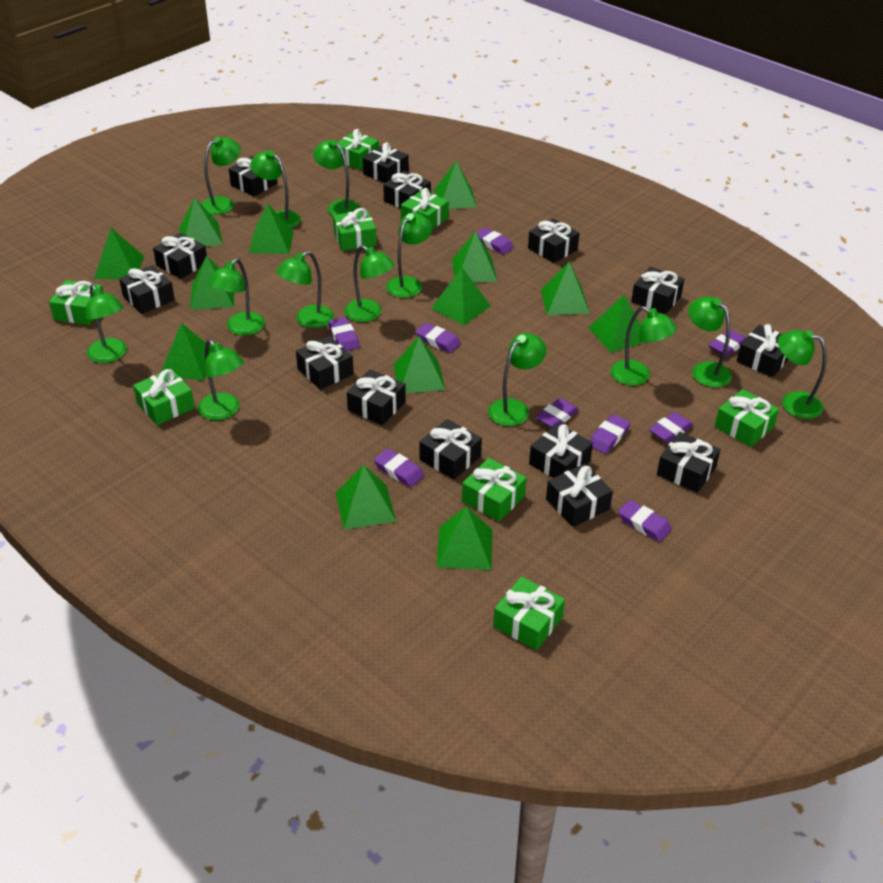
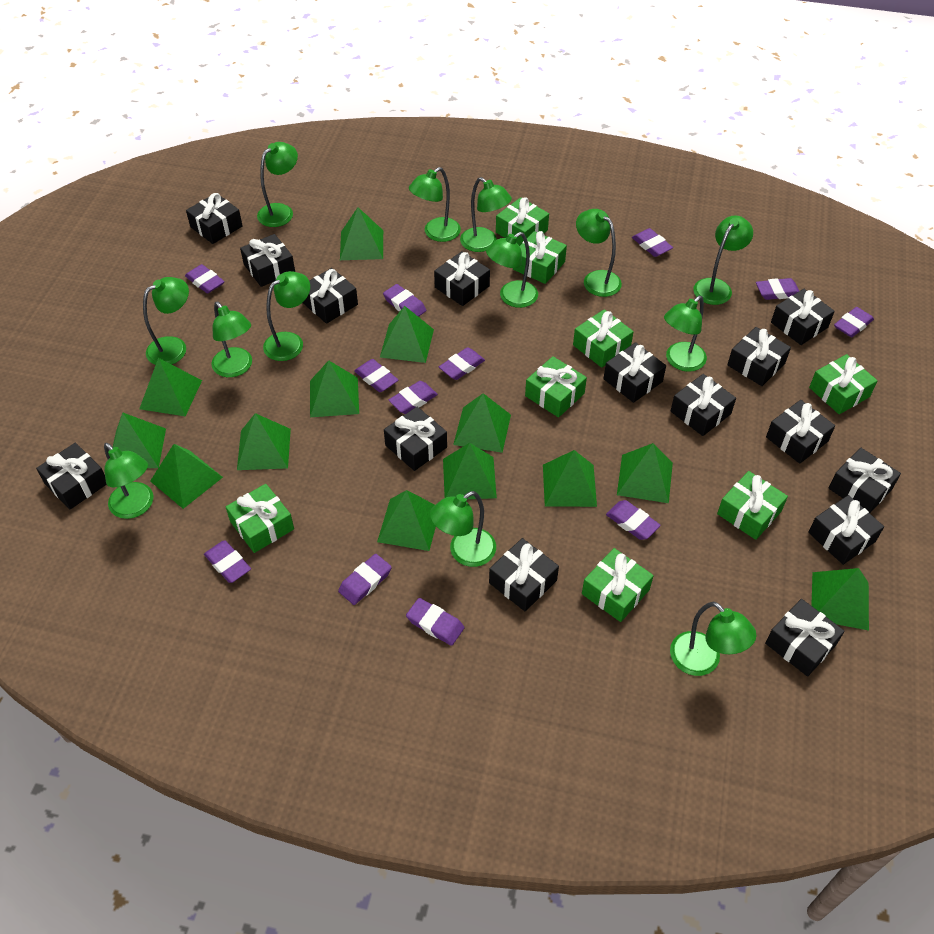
black gift: [119,265,175,314] [153,233,207,279] [229,156,277,196] [296,336,354,390] [347,369,406,425] [363,142,409,183] [383,171,431,208] [419,419,482,480] [528,218,580,263] [529,423,593,478] [546,464,613,527] [631,267,684,314] [657,432,720,493] [737,324,788,377] = 14 -> [36,443,107,509] [186,193,243,244] [240,234,295,287] [303,268,358,324] [384,407,447,471] [434,251,490,306] [489,538,559,611] [603,342,666,403] [671,374,736,436] [727,327,791,386] [765,599,845,676] [766,400,835,464] [771,289,835,345] [808,495,884,565] [829,448,901,513] = 15
purple eraser: [328,317,360,351] [374,448,424,487] [415,323,461,353] [477,228,514,254] [535,398,579,428] [589,414,630,454] [618,500,672,542] [649,412,694,443] [709,329,746,357] = 9 -> [185,264,225,293] [204,541,251,583] [338,554,392,605] [354,359,398,392] [383,284,426,317] [389,381,438,414] [406,598,464,646] [439,347,485,380] [606,500,661,540] [632,228,673,257] [756,278,799,300] [834,307,874,337] = 12

